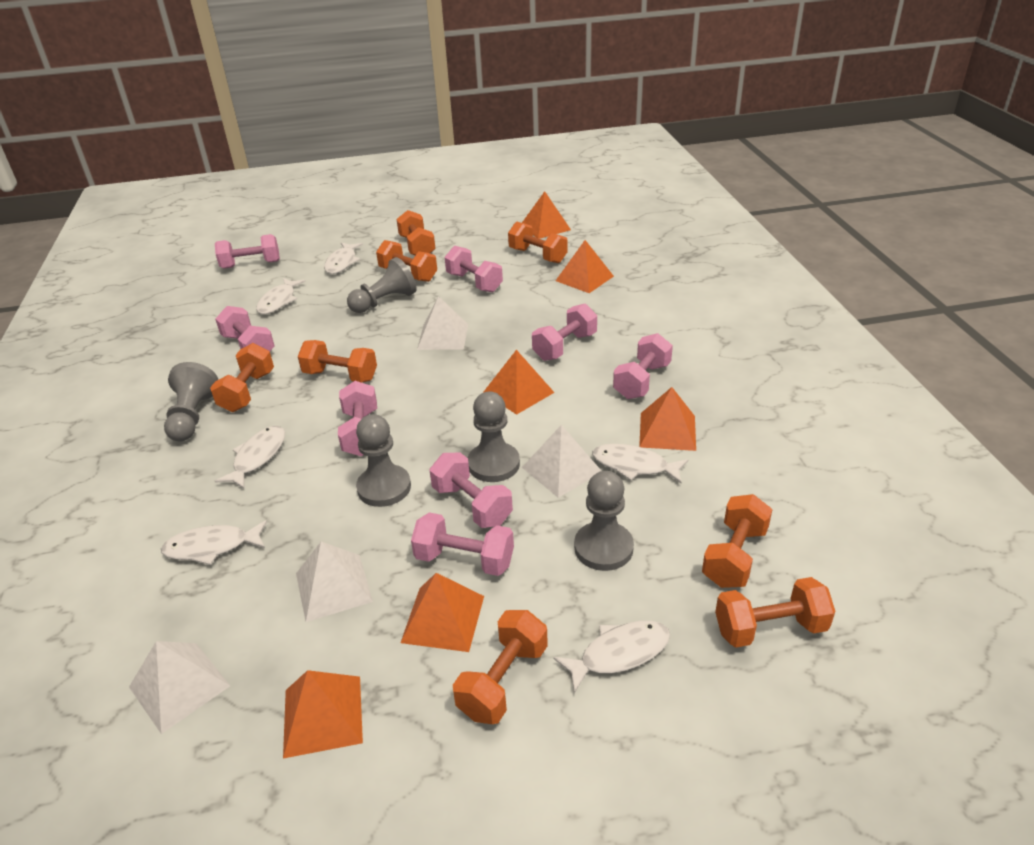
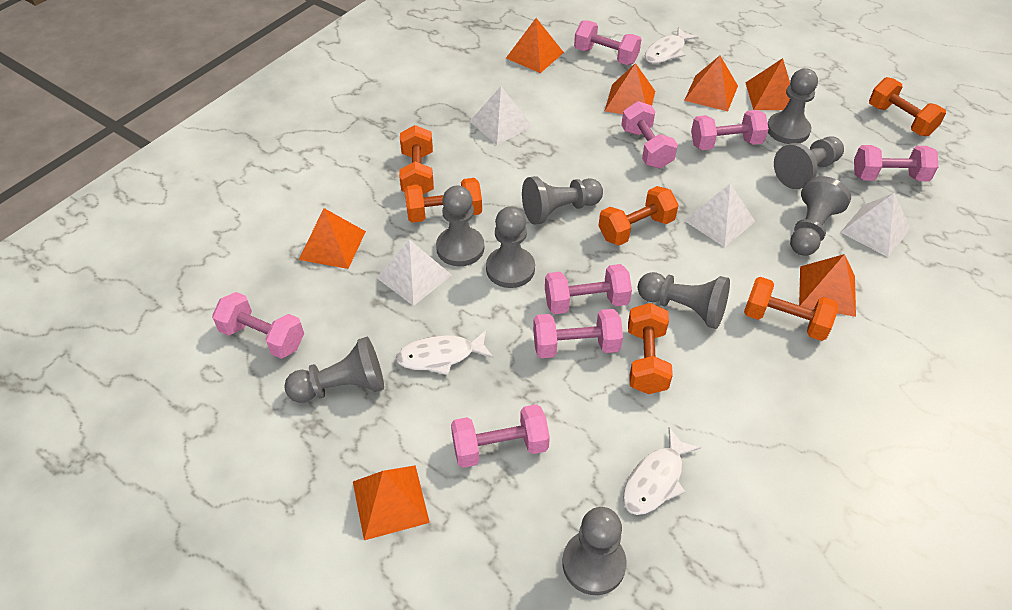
grey pawn: [164,362,218,442] [347,257,417,313] [356,414,411,507] [468,392,520,482] [574,471,634,571] = 5 -> [284,337,384,403] [436,186,484,266] [486,206,535,288] [522,176,603,225] [562,507,627,595] [638,272,730,329] [768,68,818,144] [774,137,844,189] [790,176,851,256] = 9
orange dumbbell: [210,343,274,412] [298,340,377,383] [376,240,437,282] [397,210,435,255] [453,610,548,724] [508,222,568,263] [702,494,773,588] [715,577,835,648] = 8 -> [399,125,434,194] [404,178,482,223] [598,186,679,246] [628,303,673,394] [744,277,838,341] [869,77,946,136] = 6
orange pyramid: [283,670,363,758] [401,573,484,652] [483,350,555,415] [522,191,571,239] [556,240,614,293] [639,387,696,451] = 6 -> [299,208,366,269] [353,465,430,540] [506,18,564,73] [605,63,655,114] [684,56,738,111] [746,58,790,110] [799,254,856,317] = 7
white fish: [161,520,267,565] [215,426,285,489] [256,278,306,314] [324,242,363,274] [554,621,670,693] [592,444,688,483] = 6 -> [396,330,493,375] [623,428,701,515] [645,27,698,64] = 3

